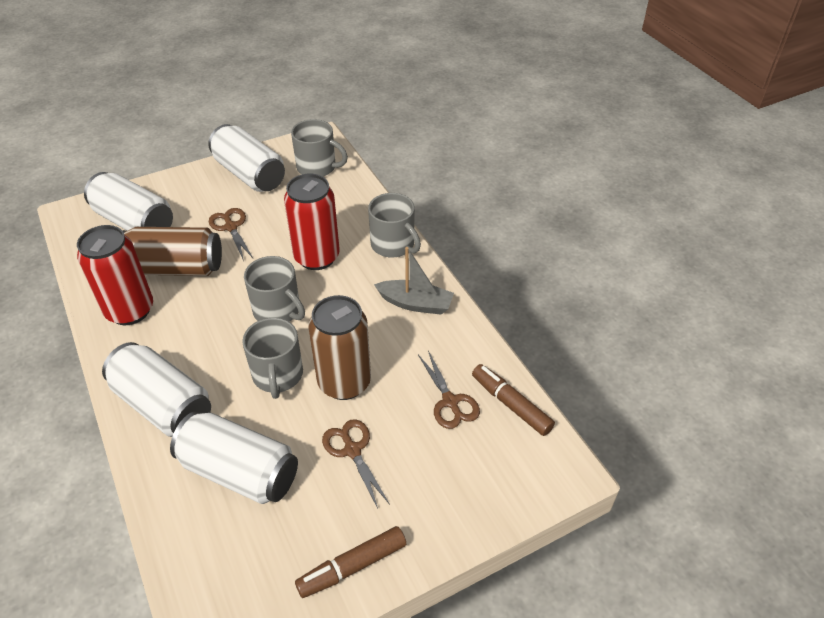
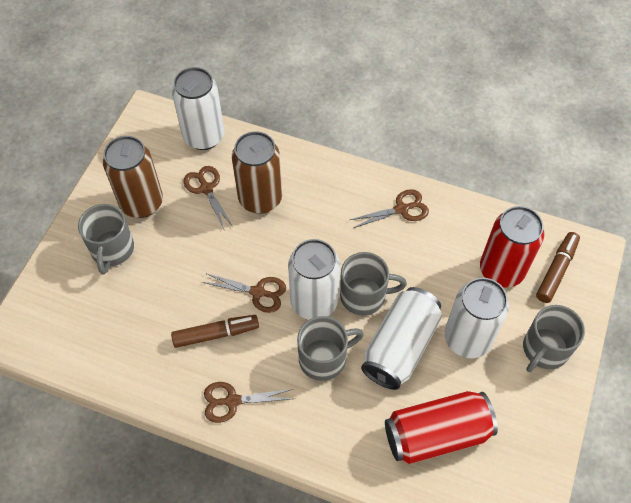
brown scissors: [209,208,253,261] [322,419,389,508] [418,351,480,429] = 3 -> [184,166,233,229] [202,273,286,313] [204,382,294,423] [350,189,429,228] = 4
grey boat: [374,247,454,315] = 1 -> none = 0

